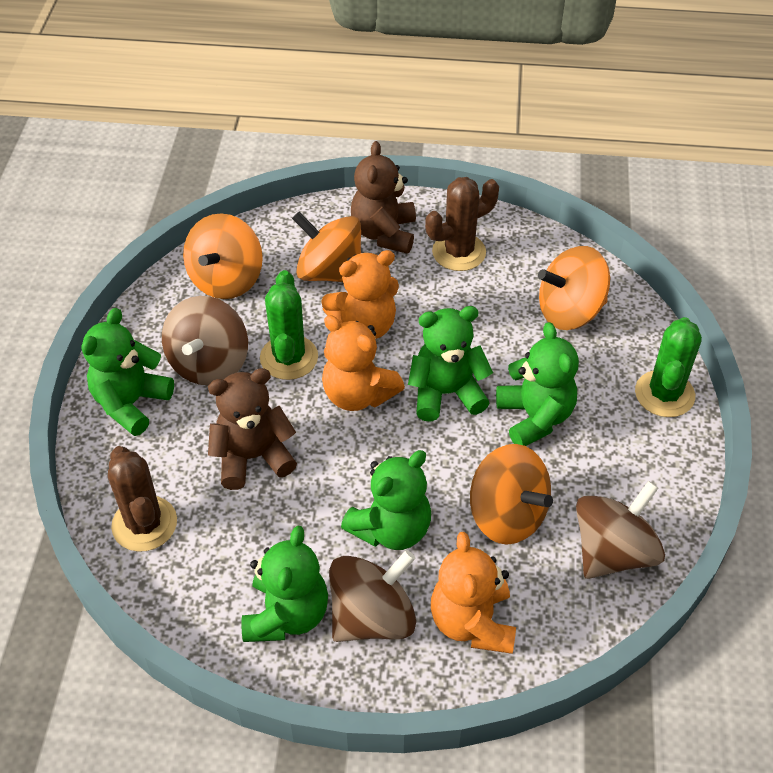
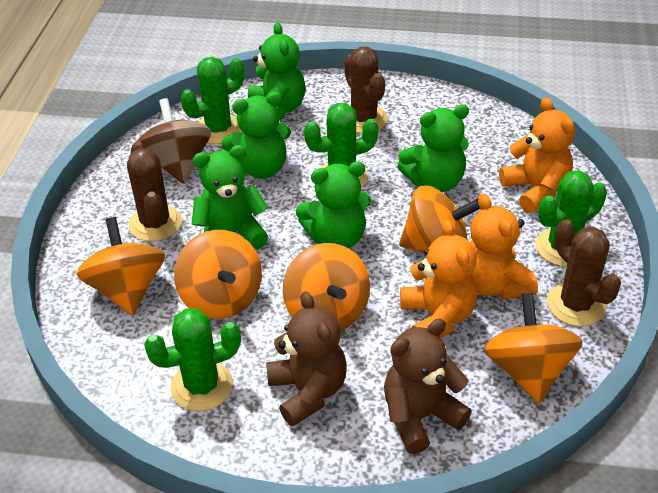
brown cactus: [108,446,177,552] [425,177,499,271] = 2 -> [127,141,182,242] [344,47,388,134] [547,219,621,327] = 3
brown spinning top: [162,296,248,385] [329,550,416,642] [576,481,665,579] = 3 -> [137,98,211,184] = 1
green cactus: [260,270,318,380] [635,317,702,417] = 2 -> [144,308,241,411] [181,57,244,144] [304,103,379,188] [535,170,607,267] = 4
orange spinning top: [183,213,263,299] [292,212,361,282] [470,444,553,545] [538,246,610,330] = 4 -> [77,217,165,316] [174,230,262,319] [283,243,370,330] [399,186,480,253] [484,293,583,403] = 5

